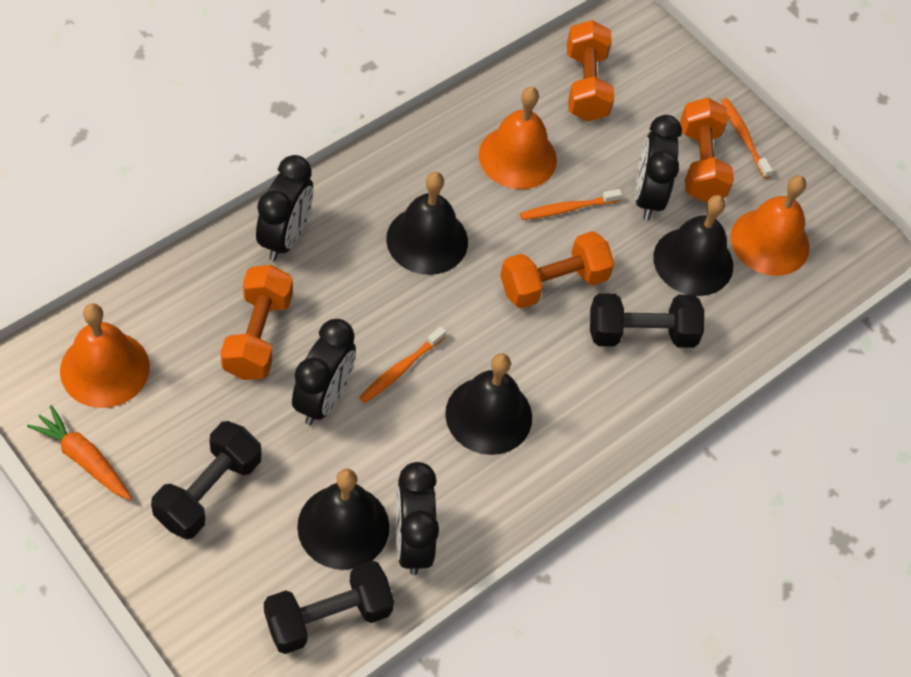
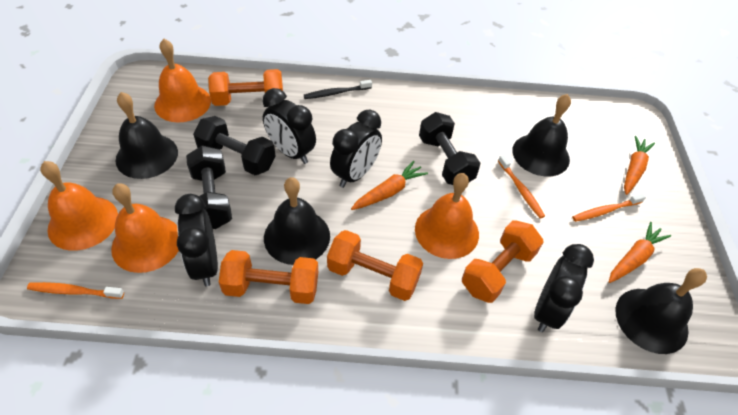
black toothbrush: none = 0 -> [304,80,372,99] = 1
orange bell: [60,303,150,408] [479,87,557,189] [731,175,809,276] = 3 -> [40,161,118,251] [111,183,179,273] [154,39,211,123] [415,173,479,259] = 4
orange carrot: [27,405,132,500] = 1 -> [351,161,428,210] [609,222,671,283] [624,136,655,195] = 3

